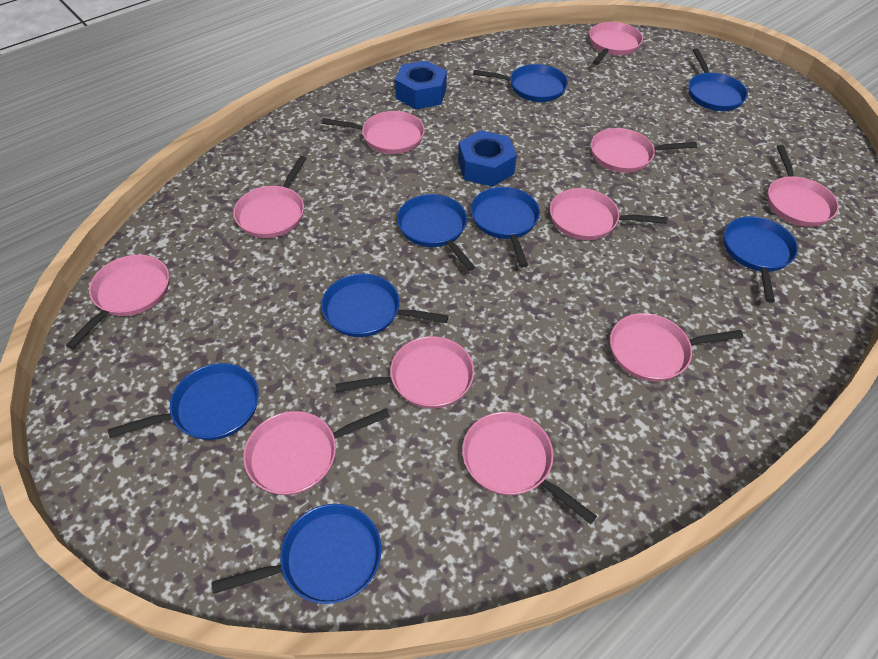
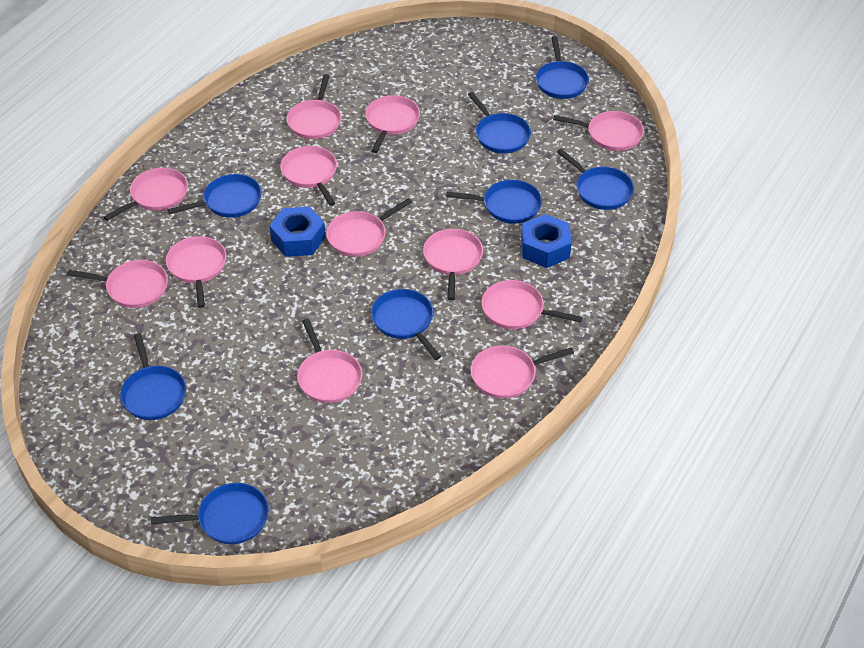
pink pan: [66,255,169,349] [233,156,307,238] [243,408,390,495] [322,111,425,154] [335,336,474,409] [462,412,597,524] [550,188,667,240] [589,22,643,65] [591,128,697,173] [610,313,743,382] [768,145,839,227] = 11 -> [67,260,168,308] [104,168,188,221] [166,236,226,308] [280,146,337,206] [287,74,341,139] [297,319,362,403] [326,198,412,257] [365,95,420,153] [423,229,483,300] [471,345,574,399] [482,280,583,329] [553,111,644,151] = 12

